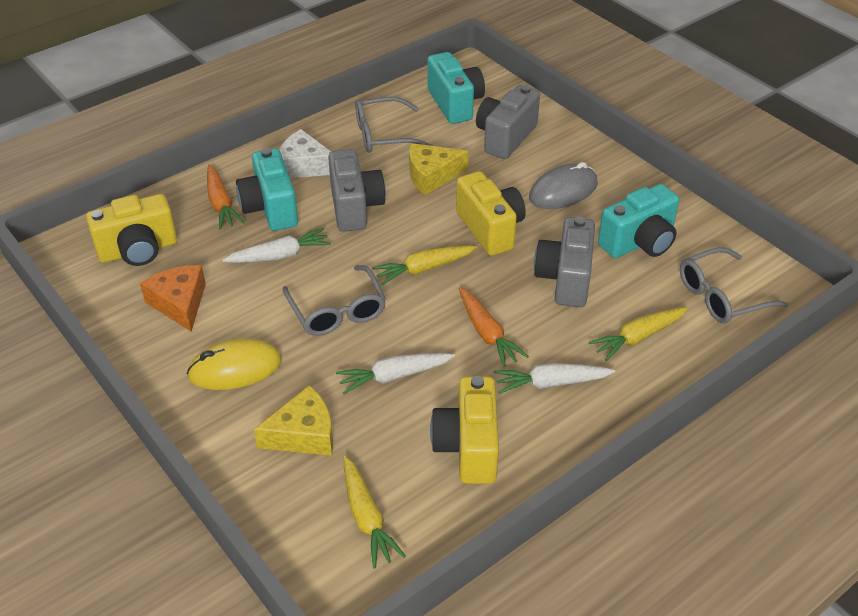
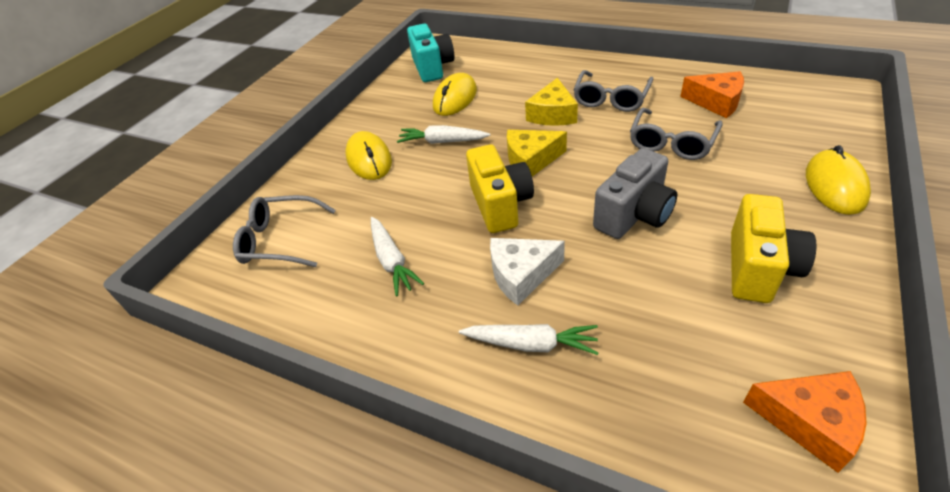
grey camera: [328,149,386,232] [476,85,540,159] [534,216,595,307] = 3 -> [593,148,677,239] = 1
grey mouse: [529,162,598,209] = 1 -> none = 0
orange carrot: [207,165,245,229] [459,287,529,367] = 2 -> none = 0
orange cheese: [140,265,206,332] = 1 -> [680,71,744,118] [743,371,867,473] = 2
turquoise camera: [236,148,298,231] [427,52,485,124] [598,184,679,258] = 3 -> [407,24,455,82] = 1
yellow camera: [86,194,177,266] [430,376,499,484] [456,171,526,256] = 3 -> [466,144,534,233] [731,194,816,303] = 2
yellow carrot: [344,456,406,569] [372,246,477,285] [588,307,688,361] = 3 -> none = 0
yellow mouse: [187,338,282,390] = 1 -> [346,131,392,180] [433,73,477,116] [806,145,871,215] = 3

